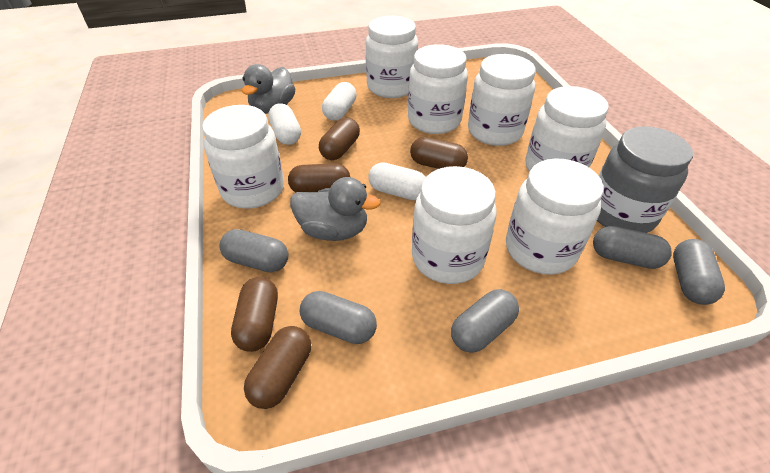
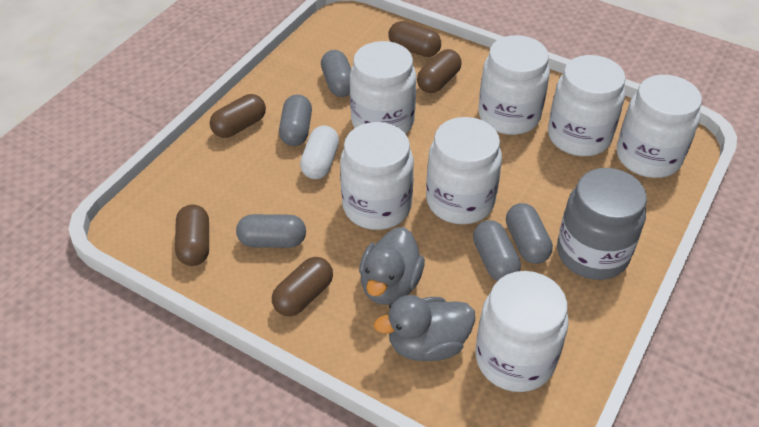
white capsule: [268,103,301,145] [322,82,357,121] [368,162,426,200] = 3 -> [300,126,339,179] = 1

